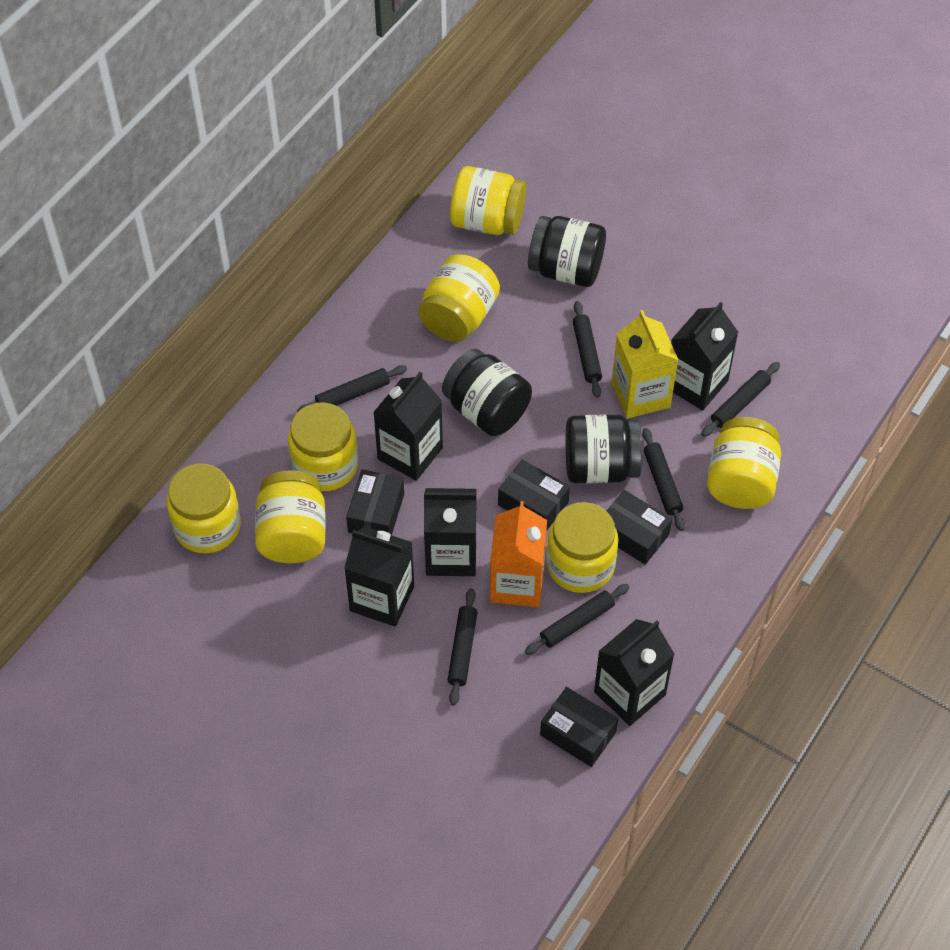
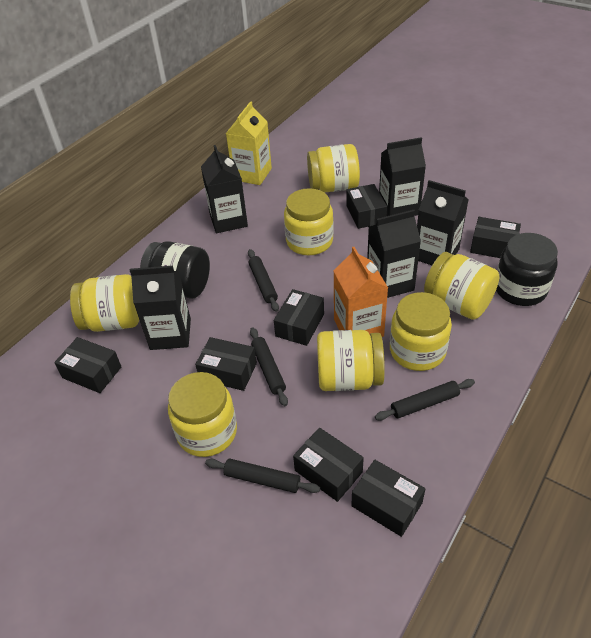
black box: [346,469,404,535] [498,459,570,531] [540,687,618,767] [607,490,672,564] = 4 -> [54,337,121,393] [195,337,257,391] [274,289,324,346] [293,428,364,502] [346,184,387,229] [351,460,425,537] [470,217,521,258] = 7
black jar: [442,349,532,436] [528,216,606,287] [566,415,642,483] = 3 -> [140,241,210,299] [496,233,558,306] = 2
black rolling pin: [297,365,407,412] [448,588,477,705] [525,584,629,655] [573,301,602,398] [642,428,685,531] [701,362,780,437] = 6 -> [205,459,320,493] [248,249,279,312] [250,328,288,406] [375,379,475,421] = 4

